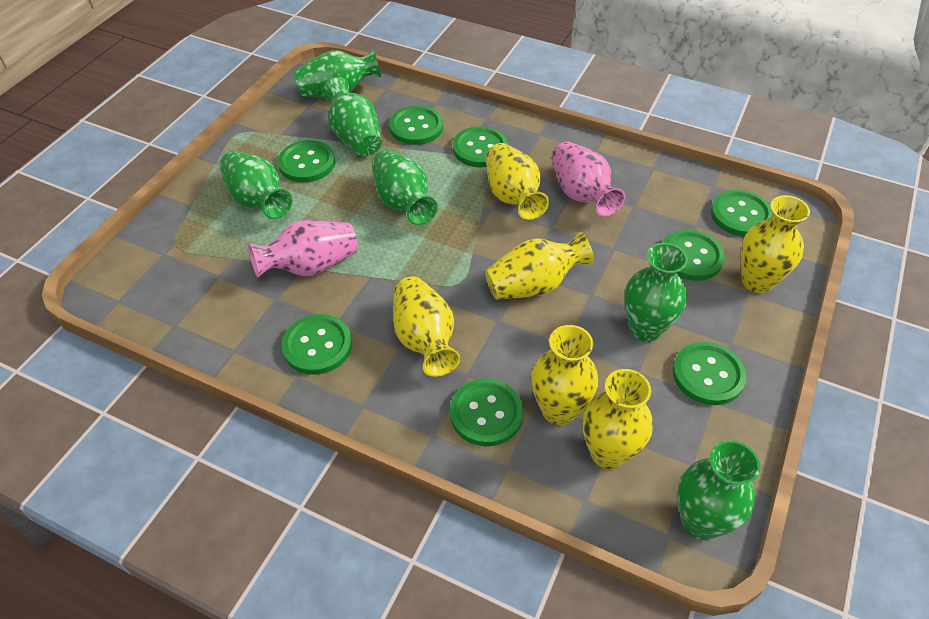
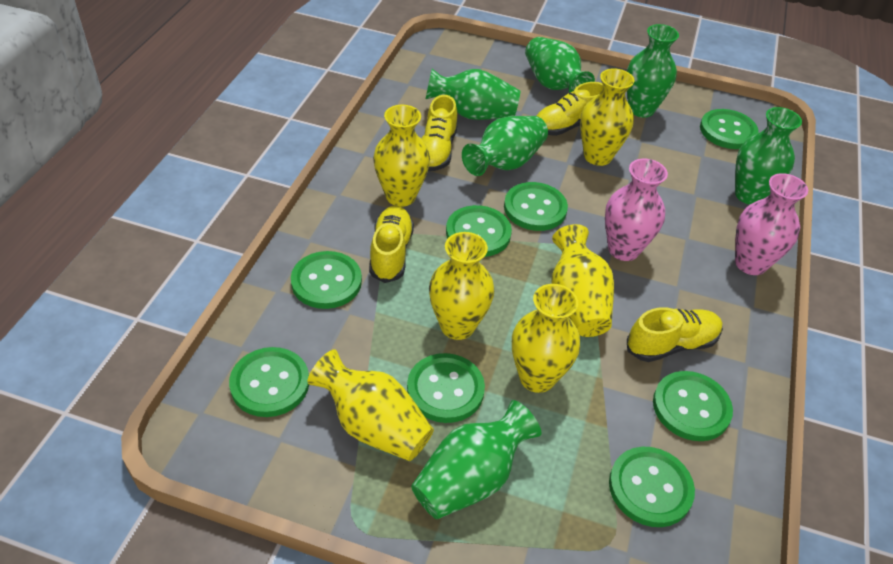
yellow shoe: none = 0 -> [369,205,414,283] [421,95,458,171] [537,82,603,136] [627,307,723,362] = 4

